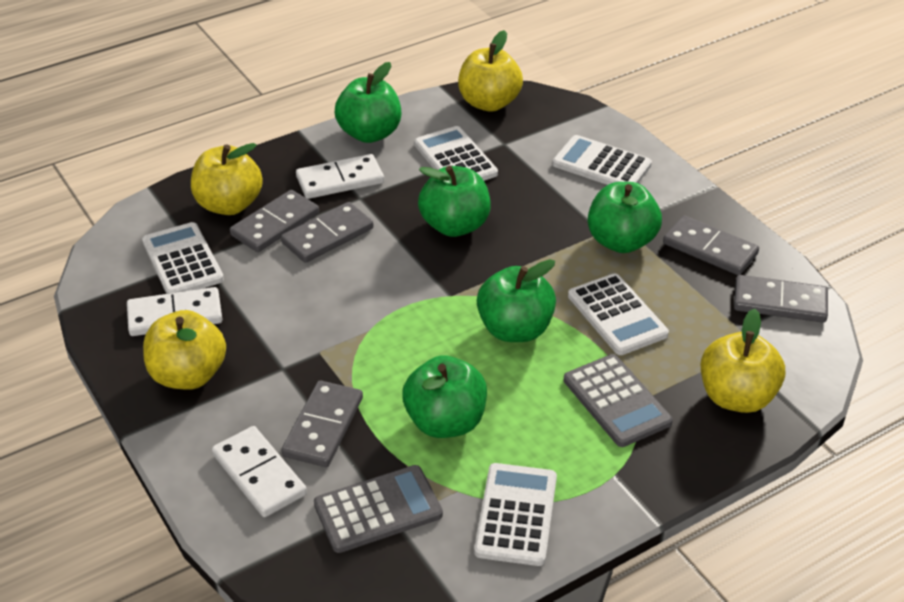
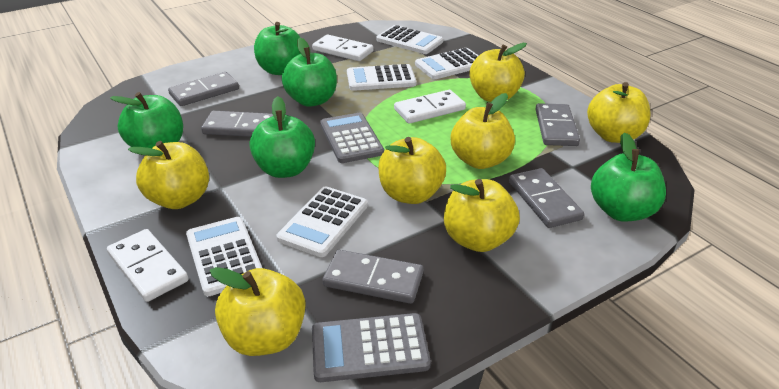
yellow apple: [143,310,226,390] [191,143,263,215] [458,30,523,112] [701,309,785,413] = 4 -> [128,141,209,209] [210,267,305,356] [378,137,446,204] [444,179,520,252] [451,93,515,169] [469,43,527,102] [587,82,650,143] = 7

